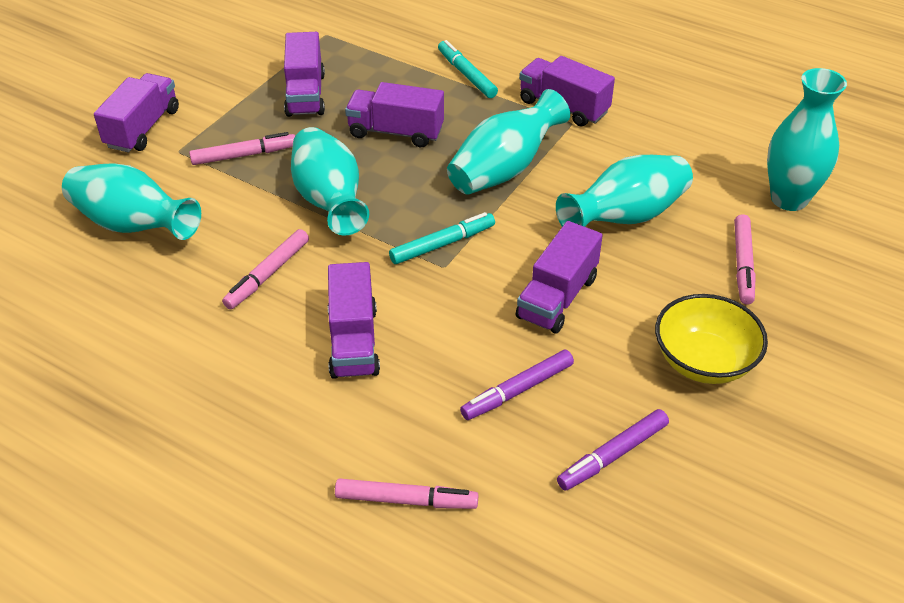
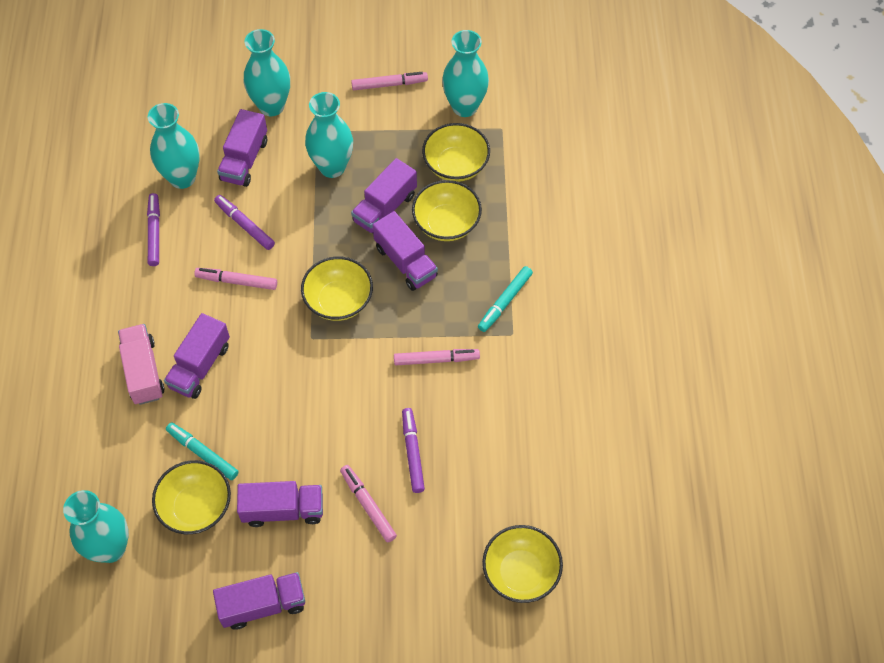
pink truck: none = 0 -> [118,324,164,405] = 1
purple marker: [460,350,574,420] [557,409,669,491] = 2 -> [147,193,160,266] [214,195,275,250] [402,408,425,493] = 3
yellow bowl: [655,294,768,384] = 1 -> [152,460,231,534] [301,257,373,321] [412,180,482,241] [422,123,490,182] [482,525,563,603] = 5

